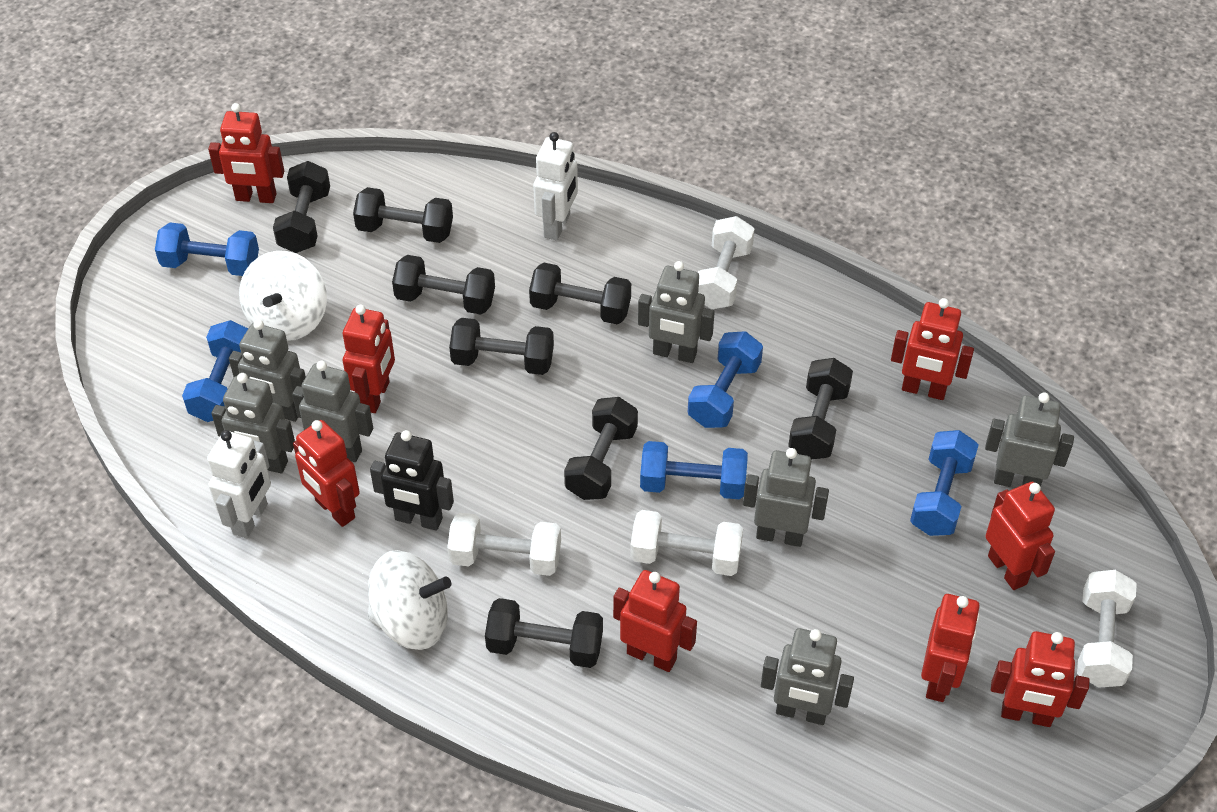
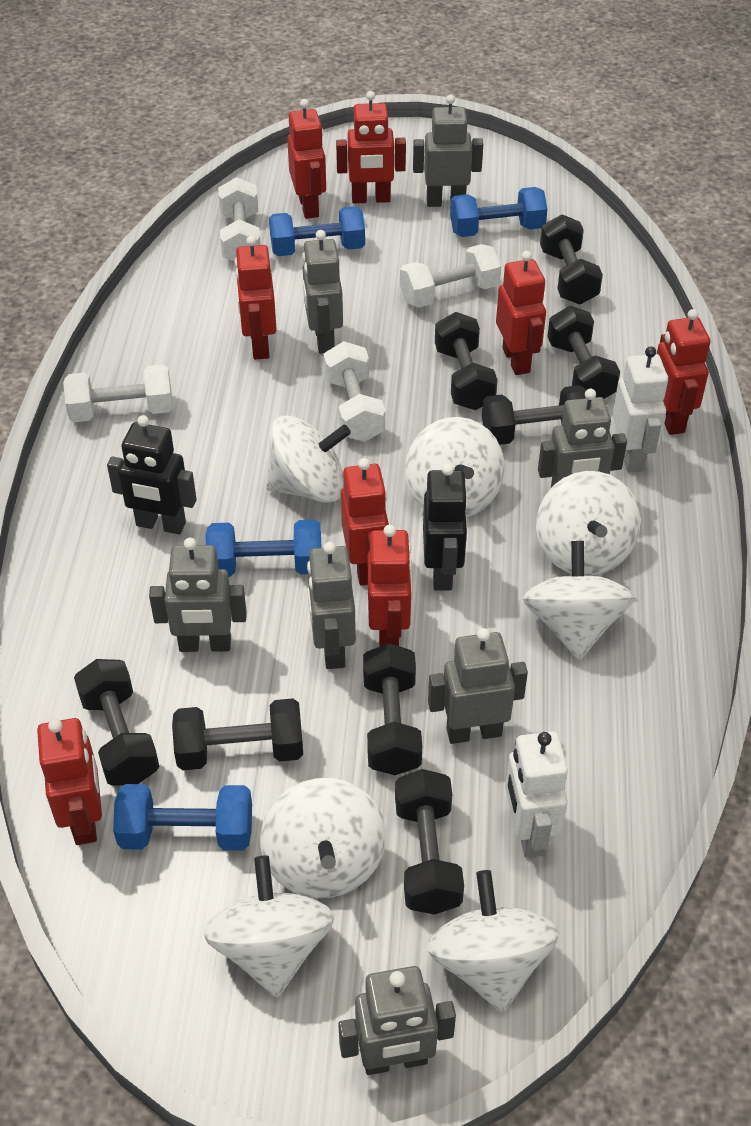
black robot: [370,430,454,531] = 1 -> [107,415,197,534] [423,464,468,590] = 2
blue dumbbell: [155,222,259,276] [182,320,248,422] [640,441,748,499] [688,331,763,428] [910,430,978,536] = 5 -> [113,784,252,851] [206,520,322,577] [269,206,365,256] [450,187,547,237] = 4
white spinning top: [239,251,327,341] [368,550,451,650] = 2 -> [203,855,334,998] [260,778,386,898] [266,415,351,503] [405,417,505,517] [427,870,559,1013] [523,541,635,660] [536,471,641,576] = 7

